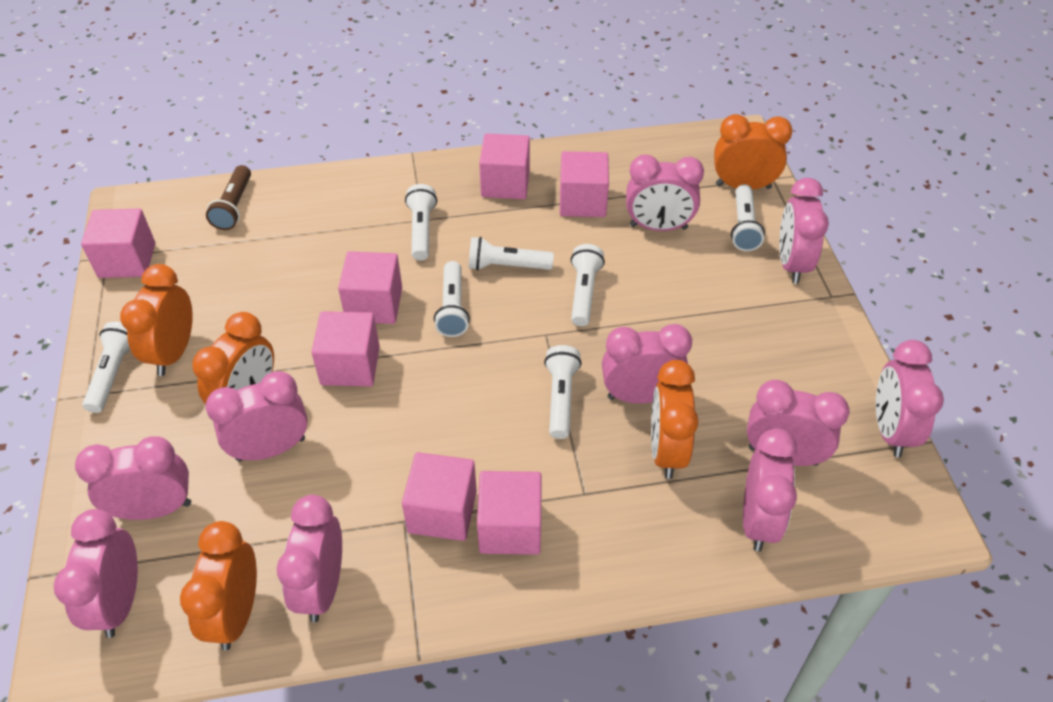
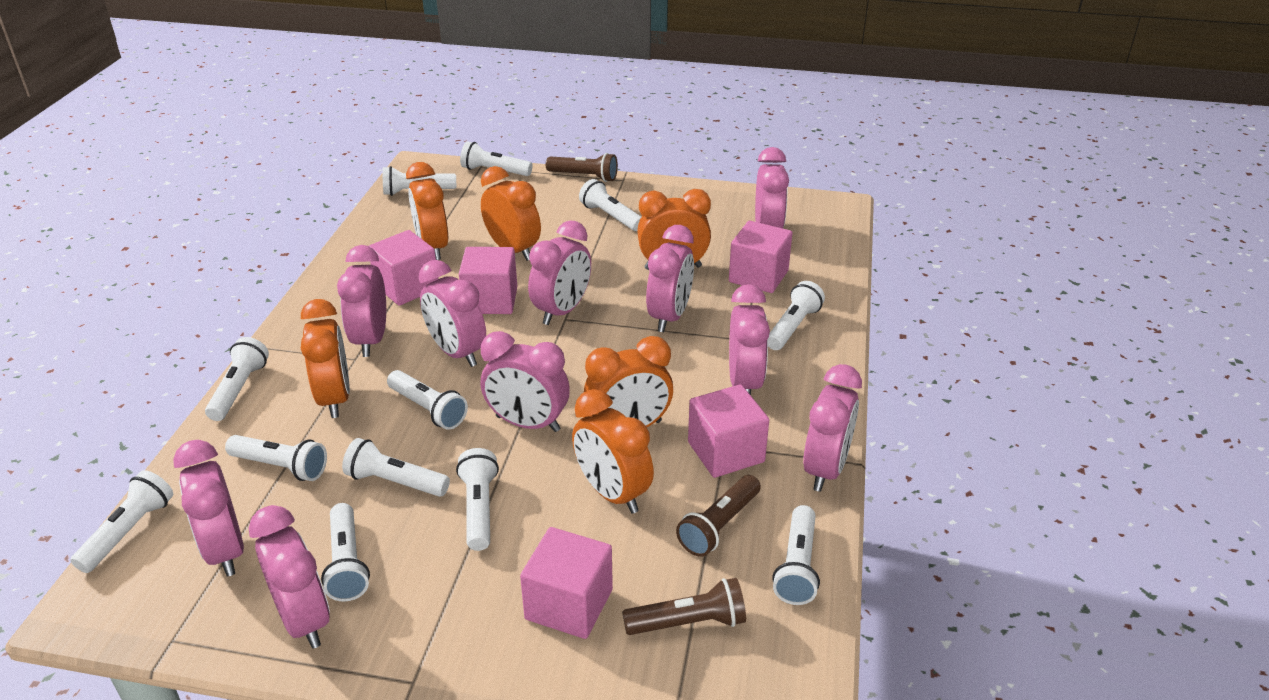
brown flashlight: [206,165,251,230] = 1 -> [546,153,618,182] [622,578,746,635] [676,475,761,557] = 3
orange clock: [120,264,193,376] [180,521,257,650] [192,312,274,404] [651,360,699,479] [714,114,792,190] = 5 -> [301,299,350,418] [406,162,448,260] [481,166,541,261] [572,389,654,514] [584,336,673,427] [637,189,711,270] = 6
pink cube: [81,208,155,278] [311,311,380,386] [338,251,402,324] [402,452,477,541] [477,471,542,555] [479,133,530,199] [560,151,609,217] = 7 -> [369,230,439,306] [459,247,517,314] [520,527,613,639] [688,384,769,478] [729,221,792,293] = 5
white flashlight: [82,322,131,413] [405,184,437,260] [434,261,470,337] [469,237,554,271] [544,345,582,439] [571,244,605,326] [731,184,765,251] = 7 -> [70,470,173,573] [205,337,269,421] [225,435,327,481] [321,503,370,601] [342,438,450,497] [383,166,456,196] [387,370,468,430] [456,448,499,551] [460,141,533,176] [579,179,641,231] [768,281,825,350] [772,505,820,605] = 12

